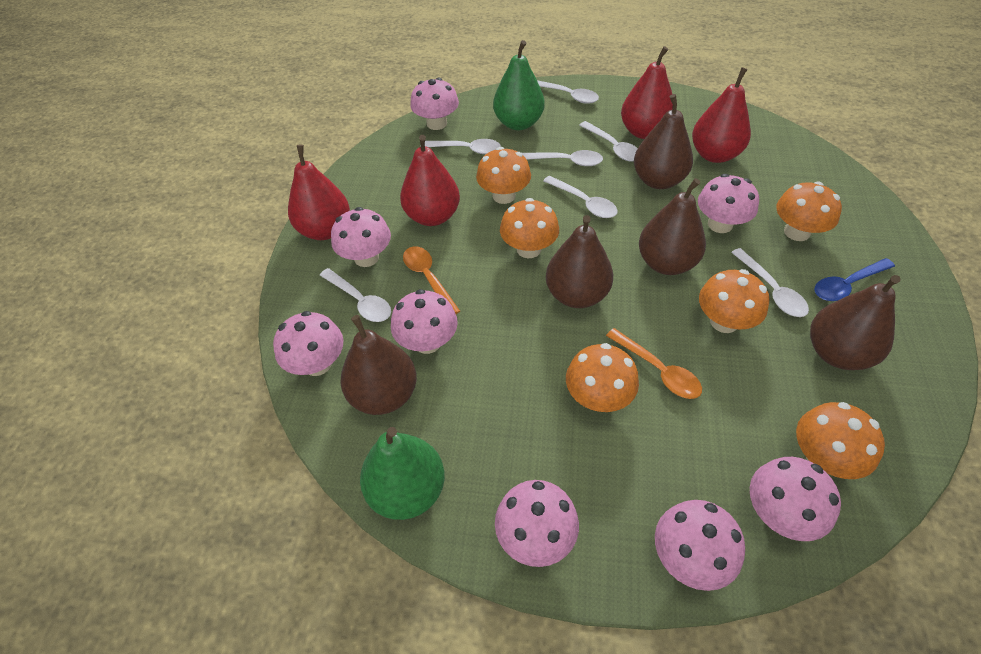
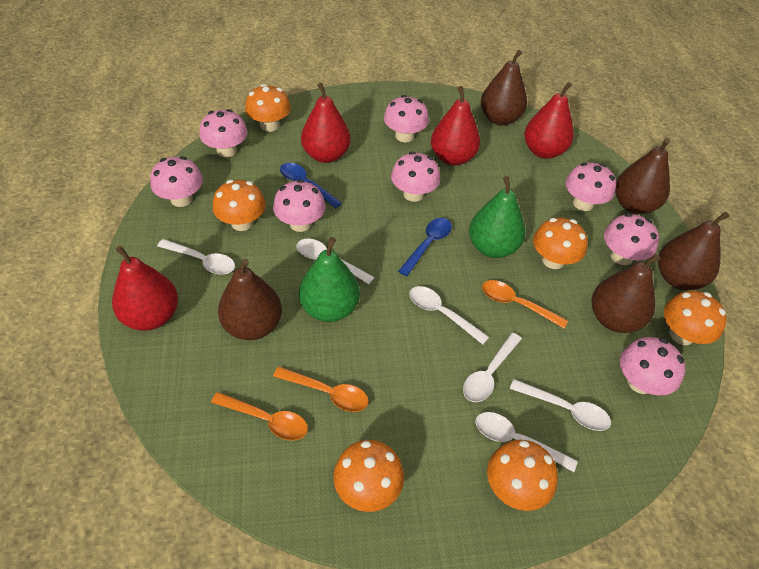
blue spoon: [814,258,895,301] = 1 -> [280,163,342,208] [398,218,452,276] = 2
orange spoon: [403,246,460,314] [606,328,702,399] = 2 -> [211,392,308,441] [273,367,369,412] [482,280,568,329] = 3
white spoon: [320,268,391,322] [425,139,501,154] [522,150,603,166] [537,80,599,104] [543,176,618,218] [579,121,638,161] [731,248,809,317] = 7 -> [157,239,235,275] [297,239,374,285] [409,286,489,345] [463,333,522,402] [475,412,578,472] [510,379,611,431] = 6

